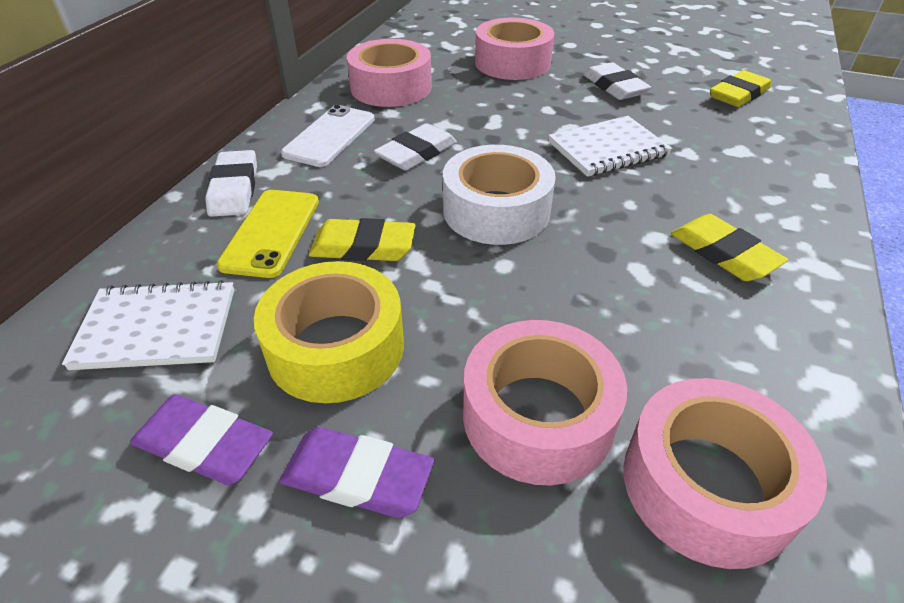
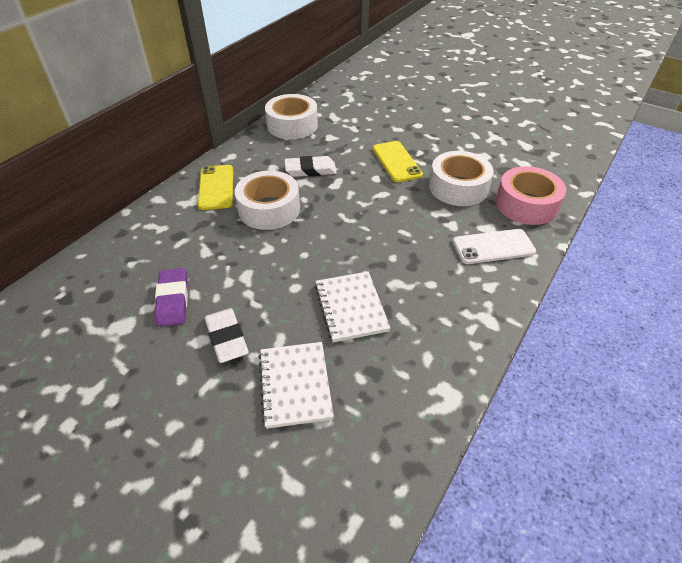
pink tape: [347,39,432,107] [463,320,627,485] [475,18,554,80] [623,378,827,569] = 4 -> [496,166,566,225] = 1
purple eraser: [130,394,273,485] [279,427,434,518] = 2 -> [154,268,188,327] = 1
white eraser: [205,150,257,217] [374,123,457,171] [583,62,651,100] = 3 -> [205,308,249,363] [285,156,337,177] = 2
white tape: [443,145,556,245] = 1 -> [235,171,300,230] [265,94,318,139] [429,151,494,206] = 3
yellow eraser: [309,218,416,261] [671,214,788,281] [710,70,771,107] = 3 -> none = 0
yellow phone: [217,190,319,278] = 1 -> [198,165,233,210] [373,141,423,182] = 2
yellow tape: [254,261,404,403] = 1 -> none = 0

